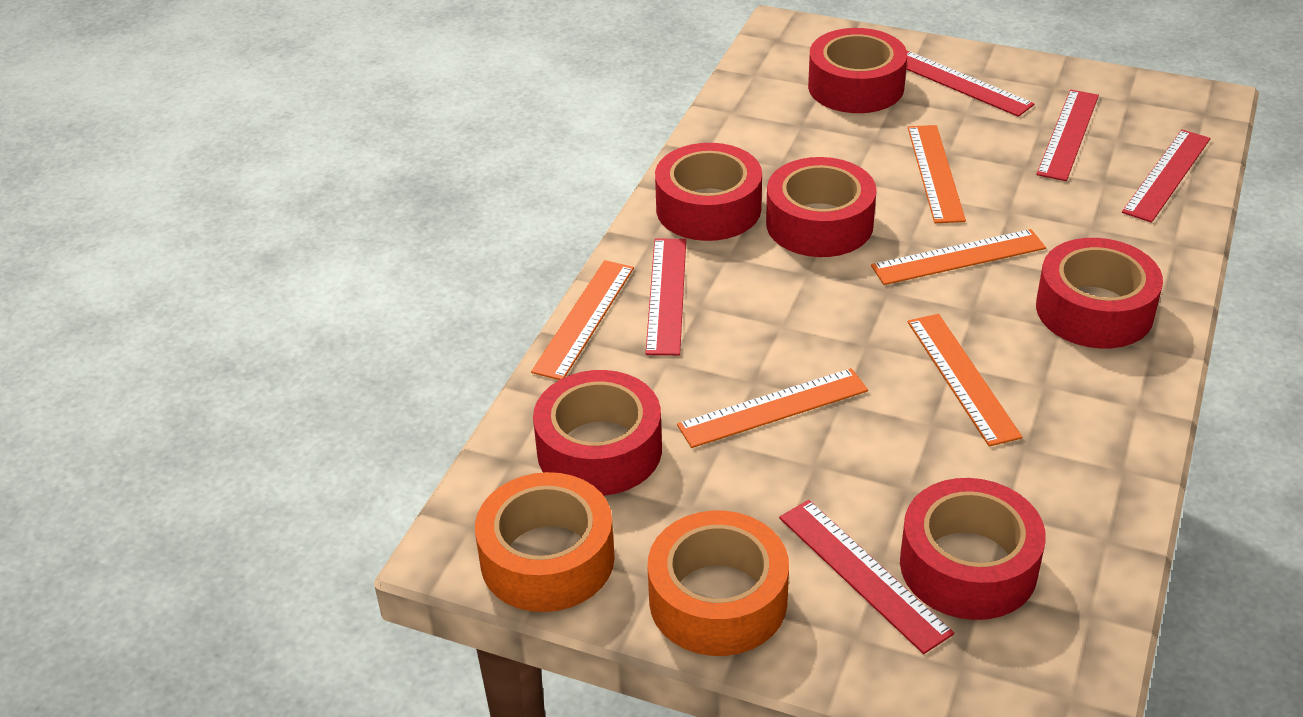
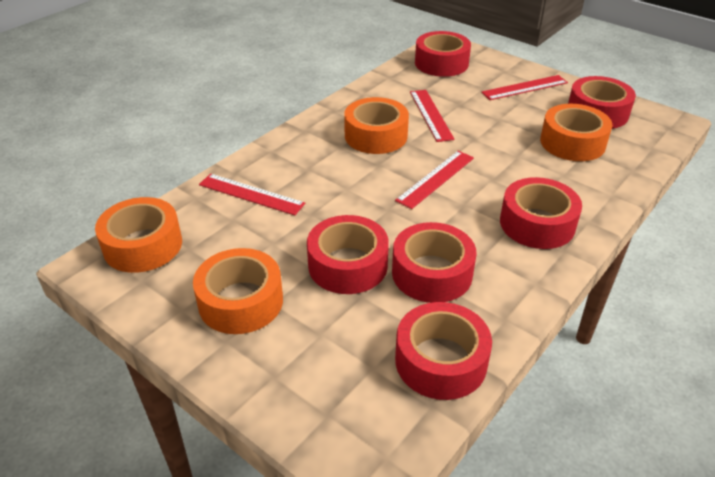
orange ruler: [531,260,634,380] [677,368,868,448] [871,229,1046,285] [908,125,966,223] [908,314,1023,447] = 5 -> none = 0
orange tape: [475,472,615,612] [648,511,789,656] = 2 -> [95,197,182,273] [193,248,283,334] [344,97,409,154] [540,104,612,161] = 4
red ruler: [646,239,686,355] [779,500,954,654] [906,51,1035,117] [1036,90,1099,181] [1122,130,1210,223] = 5 -> [199,174,305,215] [395,151,474,209] [410,90,455,142] [481,75,568,100] = 4

